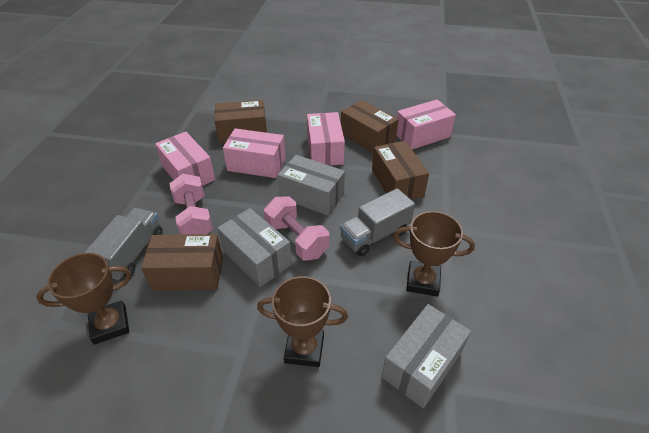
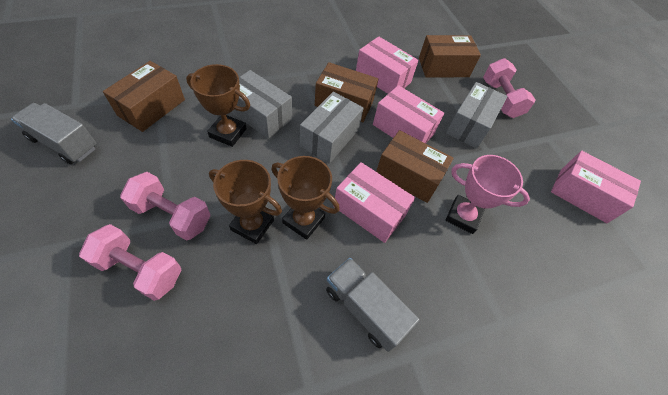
pink dumbbell: [169,174,213,235] [264,197,329,261] = 2 -> [79,224,181,301] [120,172,211,241] [483,58,536,118] = 3
pink trophy: none = 0 -> [446,155,530,234] = 1

